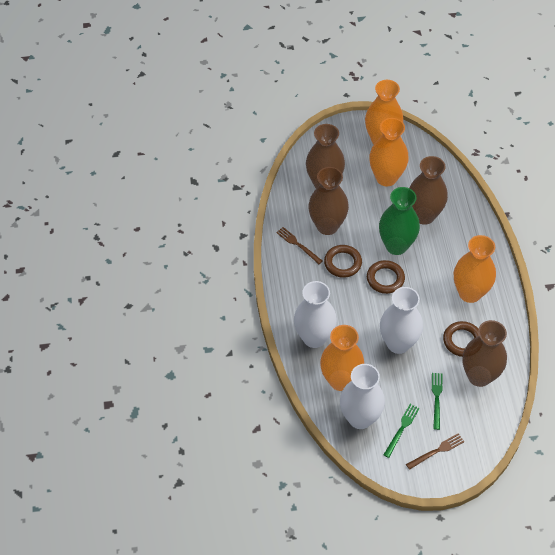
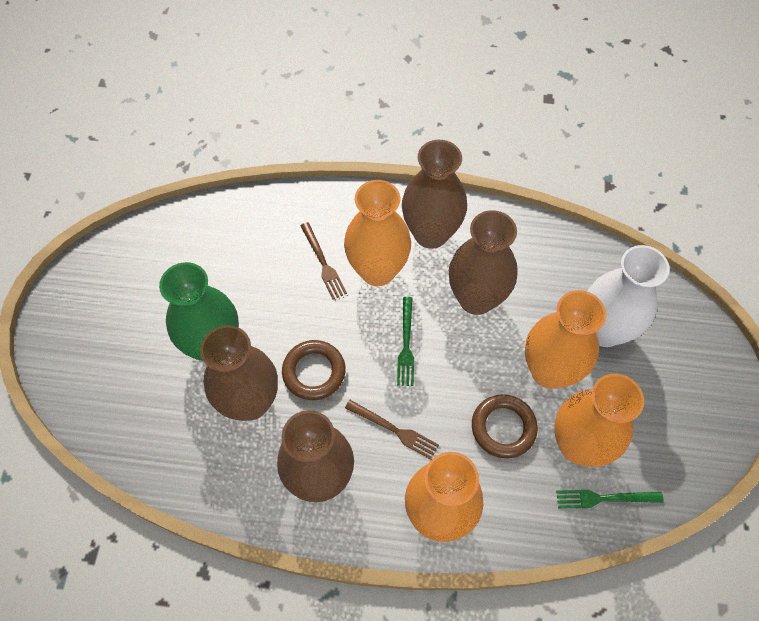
brown ring: [324,245,362,278] [367,260,405,294] [443,321,479,357] = 3 -> [282,340,346,400] [472,394,538,458] = 2
white vase: [294,281,337,348] [340,364,385,429] [380,287,423,354] = 3 -> [587,245,670,347] = 1

